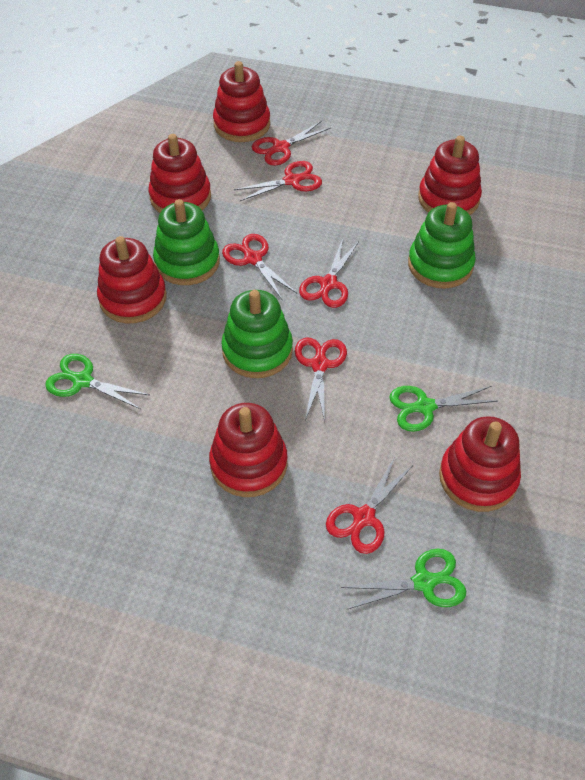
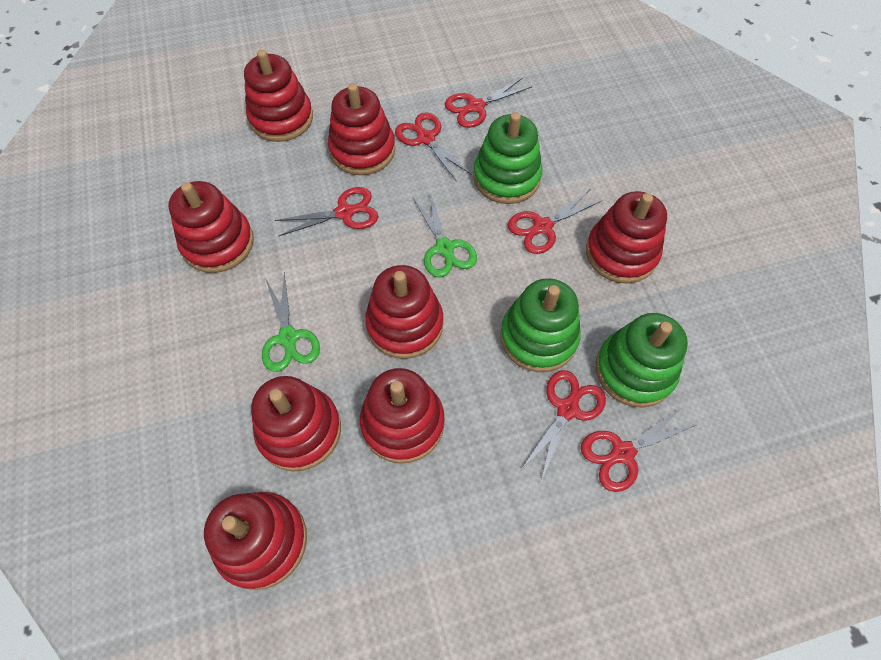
green scissors: [45,354,150,409] [341,549,466,609] [389,386,498,432] = 3 -> [262,272,320,372] [413,193,477,277] = 2
red stacking toy: [97,236,167,323] [148,134,211,213] [209,403,287,497] [213,61,270,142] [418,136,482,215] [439,416,521,512] = 6 -> [168,181,254,273] [204,492,307,590] [244,50,313,142] [251,376,341,471] [328,83,395,175] [360,368,444,464] [365,265,443,359] [586,191,667,284] = 8

